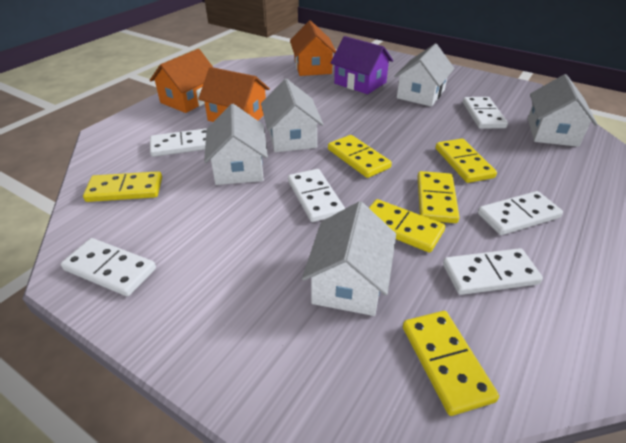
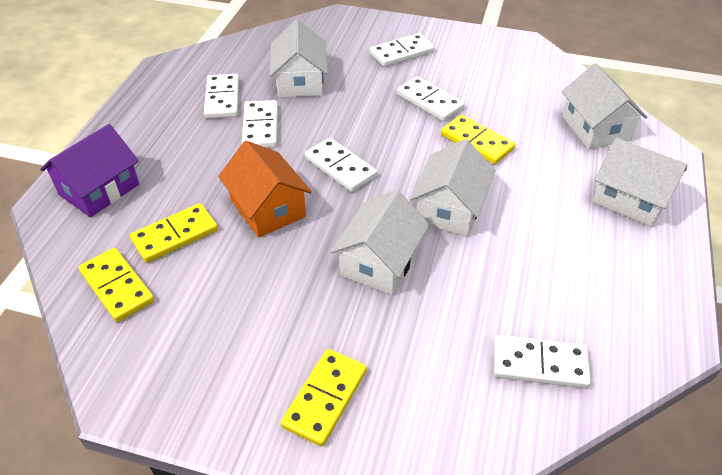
orange house: [150,49,213,113] [198,67,270,122] [290,20,336,76] = 3 -> [218,141,312,238] = 1
yellow domino: [83,171,162,202] [328,135,392,178] [369,199,445,253] [403,311,499,416] [417,171,459,223] [436,139,497,183] = 6 -> [78,248,154,322] [130,203,218,263] [281,349,367,447] [441,115,515,164] = 4

